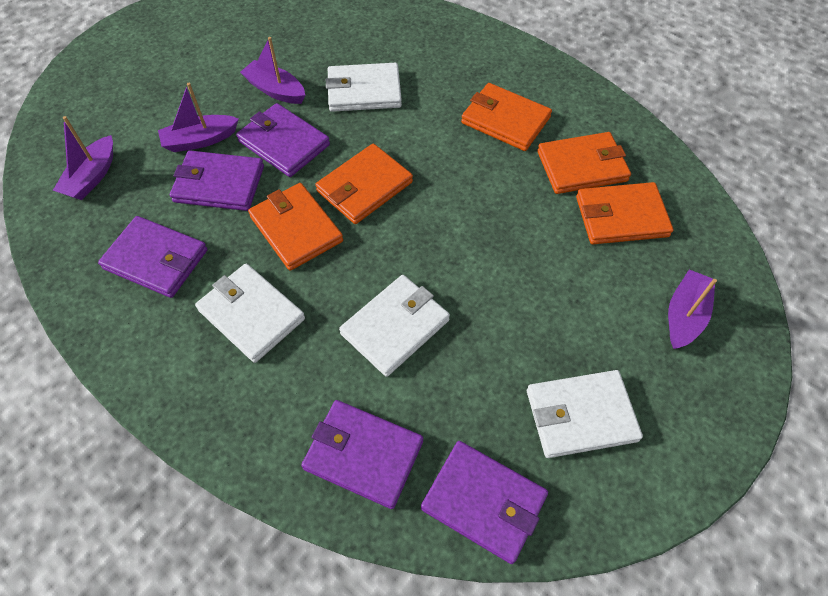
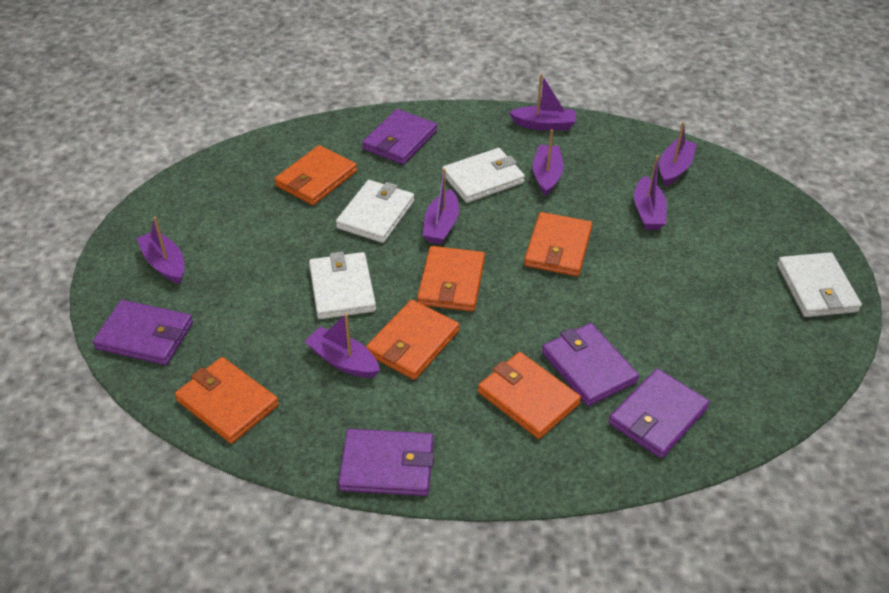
orange wallet: [248,183,343,271] [315,143,413,224] [461,83,552,151] [537,132,631,194] [576,182,673,244] = 5 -> [175,357,279,444] [274,145,357,205] [366,300,459,380] [417,246,485,312] [478,352,581,439] [524,212,592,276] = 6
purple boat: [53,116,113,200] [158,83,239,152] [240,37,305,104] [668,270,717,349] = 4 -> [136,217,185,284] [305,313,380,378] [423,168,459,244] [509,74,576,130] [533,129,563,196] [634,155,667,230] [659,122,697,187] = 7

